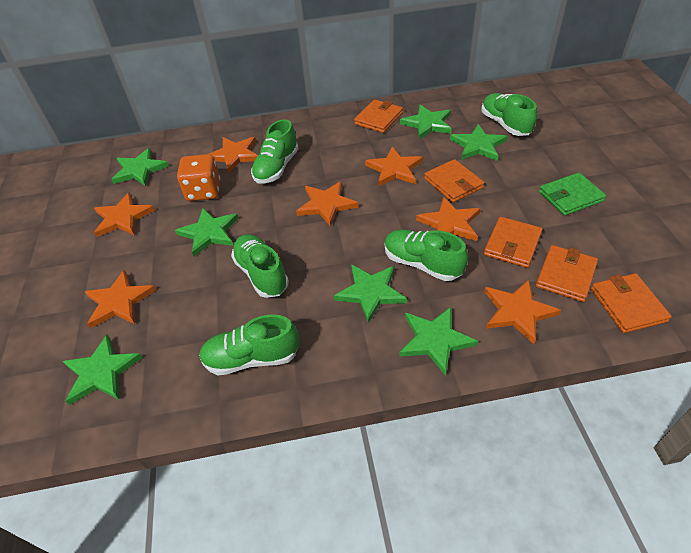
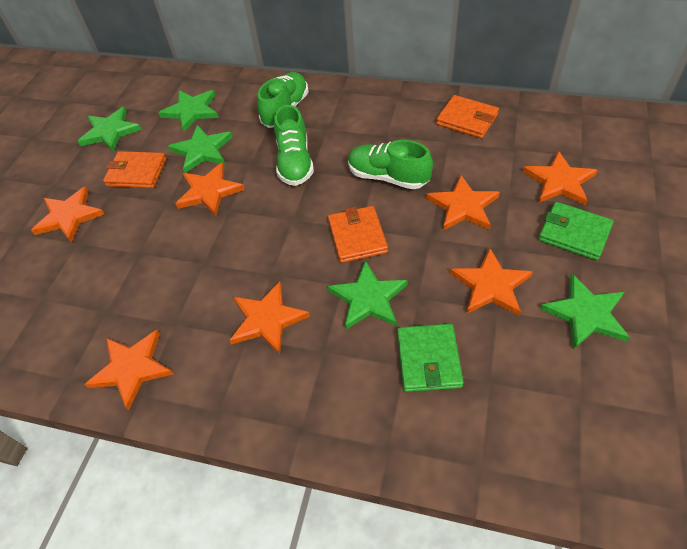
green shoe: [199,314,300,375] [231,234,289,298] [251,119,299,184] [385,229,468,281] [481,93,537,136] = 5 -> [257,72,309,128] [274,105,314,186] [348,140,433,190] = 3
green star: [63,334,143,405] [111,148,169,186] [175,208,238,256] [334,264,407,323] [399,307,478,376] [400,105,452,139] [450,124,508,161] = 7 -> [78,107,142,152] [158,90,219,132] [168,125,232,173] [327,260,408,330] [540,274,630,350] = 5
green wallet: [539,173,606,216] = 1 -> [397,324,464,392] [538,202,614,260] = 2
orange dice: [177,154,221,201] = 1 -> none = 0
orange wallet: [354,100,403,133] [424,159,484,203] [484,217,543,268] [536,245,598,302] [591,273,672,333] = 5 -> [103,151,166,188] [328,206,388,263] [436,95,499,138] = 3

